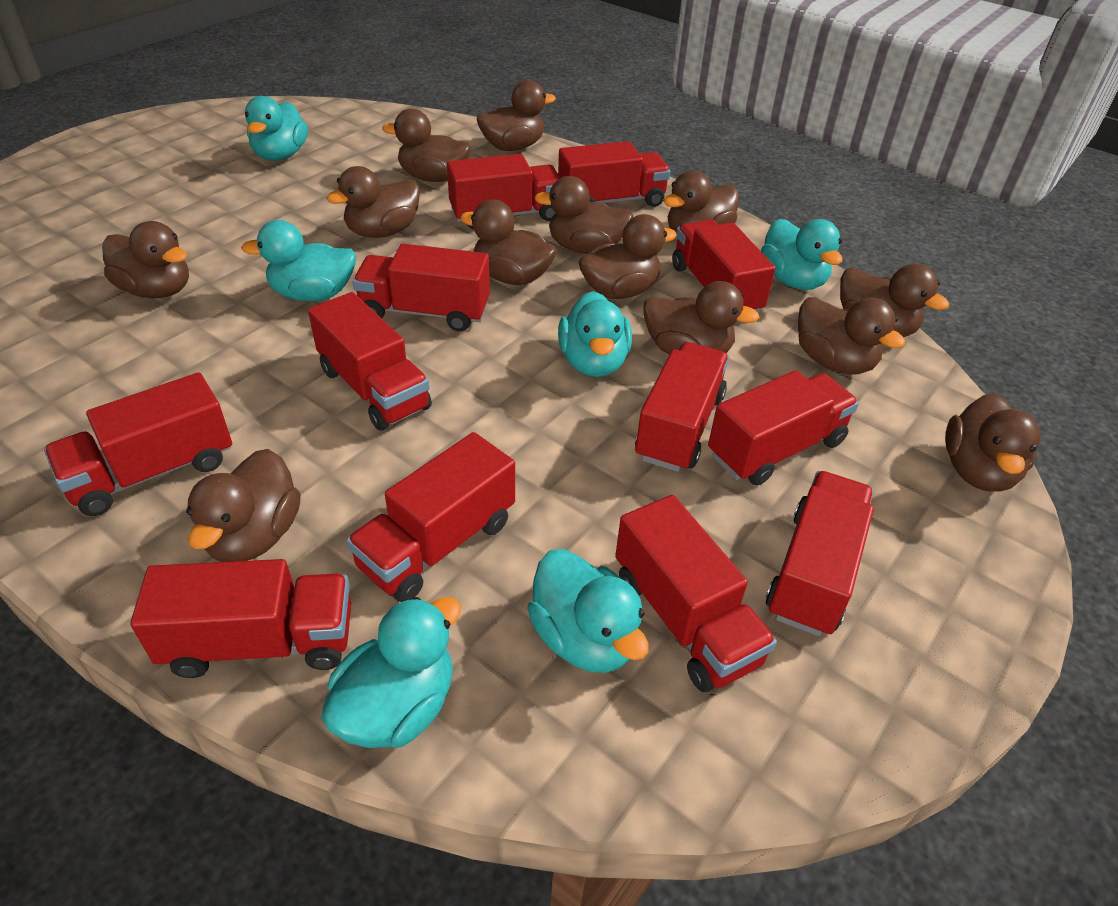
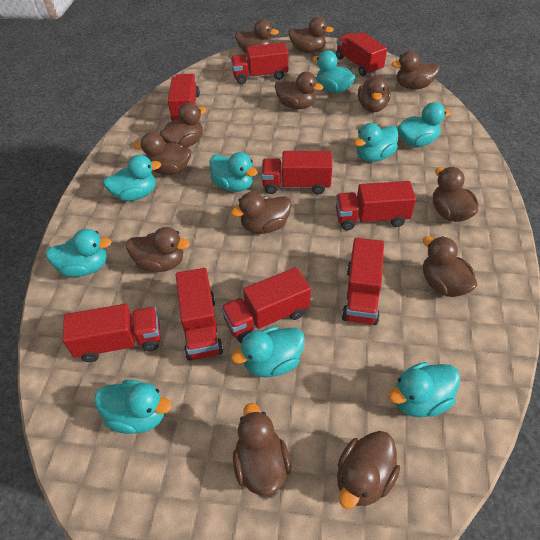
red truck: [44,372,232,516] [130,559,351,678] [308,292,432,431] [347,432,515,602] [353,244,490,331] [447,154,560,230] [558,141,671,207] [615,495,777,692] [635,342,729,472] [672,220,775,312] [708,370,859,485] [766,471,874,636] = 12 -> [63,304,160,362] [168,74,200,121] [176,268,223,361] [221,267,311,342] [231,42,288,84] [261,151,332,194] [336,32,387,76] [336,181,416,230] [342,238,384,325] = 9
turquoise duck: [241,220,356,301] [245,96,308,161] [321,597,461,748] [527,549,649,673] [558,291,632,377] [761,219,843,290] = 6 -> [46,229,112,277] [94,380,172,434] [103,155,161,201] [209,152,258,192] [231,327,305,378] [312,50,356,93] [353,123,398,162] [388,362,460,417] [397,102,451,147] = 9

